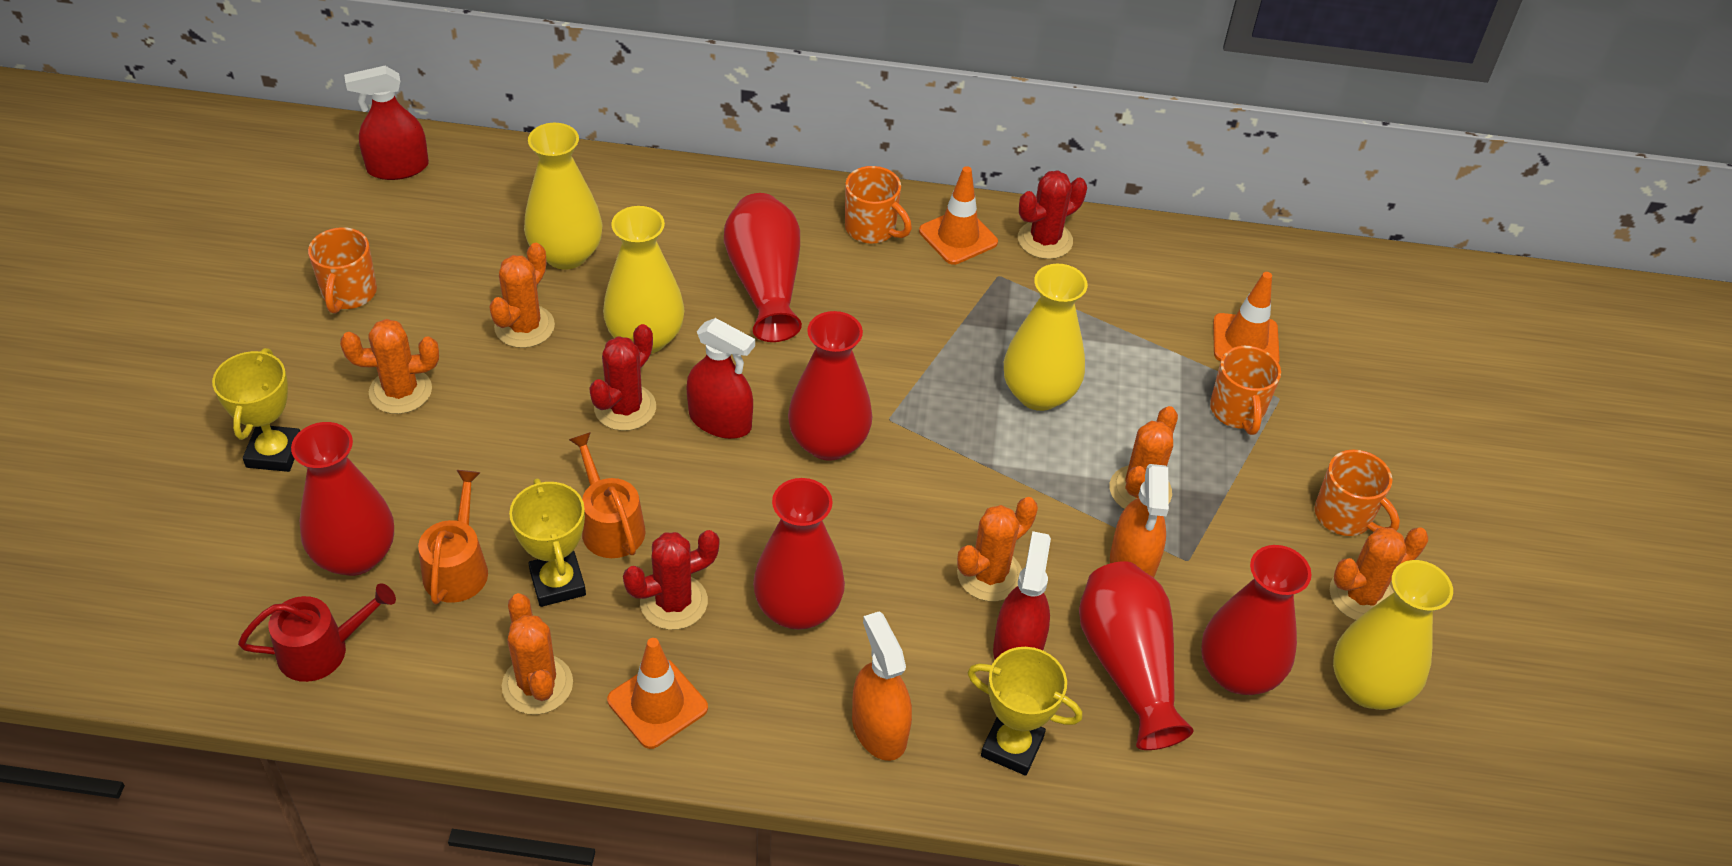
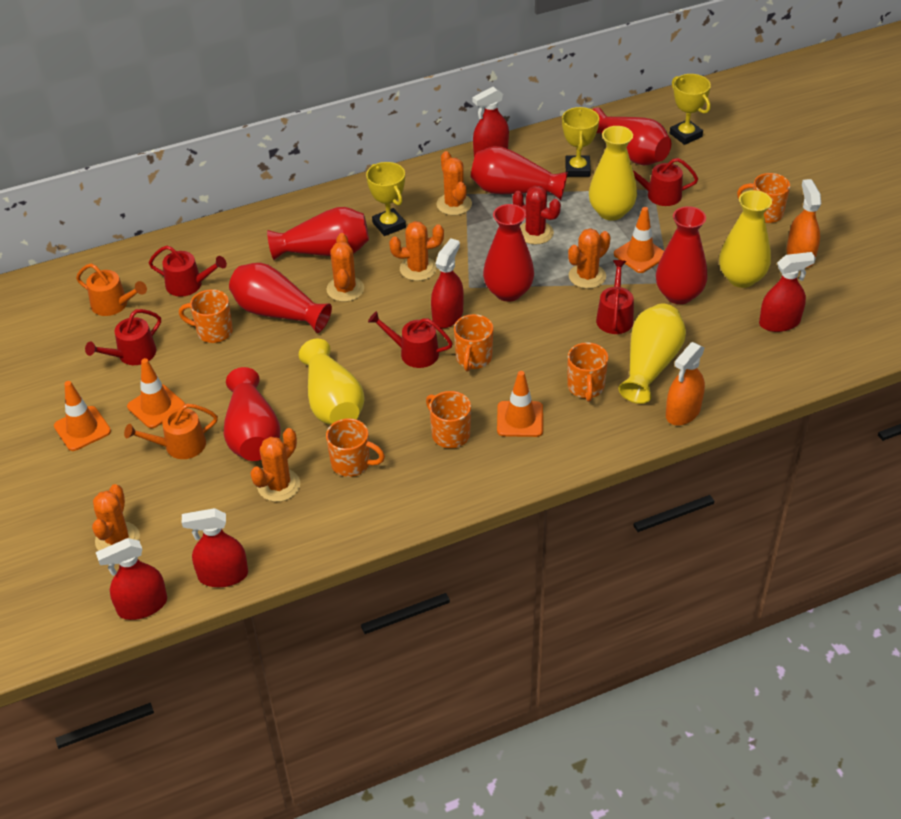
orange mug: [308,227,377,314] [845,166,912,244] [1210,346,1281,435] [1315,450,1400,536] = 4 -> [179,289,233,343] [326,418,385,477] [426,391,471,448] [454,314,494,372] [567,342,608,402] [737,173,790,223] = 6
orange traffic cone: [607,638,708,749] [919,166,998,265] [1213,272,1280,363] = 3 -> [54,381,111,451] [127,358,185,428] [497,371,543,437] [614,207,664,273] = 4
red cactus: [589,324,656,431] [623,530,719,630] [1018,170,1087,259] = 3 -> [513,186,561,245] = 1
red spray bottle: [344,66,429,180] [686,318,755,439] [993,531,1051,659] = 3 -> [96,538,167,620] [182,508,248,587] [431,238,464,328] [472,87,509,157] [759,252,816,332] = 5
red vase: [291,422,394,576] [724,193,802,342] [753,478,845,630] [788,311,872,461] [1079,561,1194,750] [1201,545,1312,695] = 6 -> [224,367,280,461] [229,263,332,333] [267,207,369,260] [471,146,568,200] [483,204,534,302] [592,107,671,165] [656,206,708,304] = 7
red watering can: [238,583,396,682] = 1 -> [85,309,161,365] [149,246,227,297] [368,311,453,368] [596,260,634,334] [633,158,698,206] = 5

